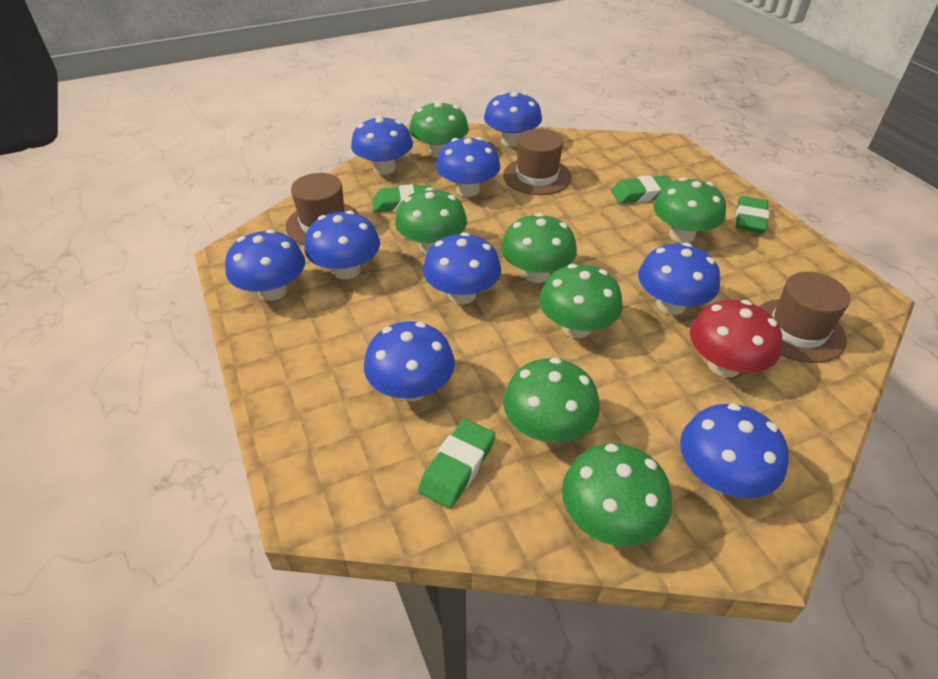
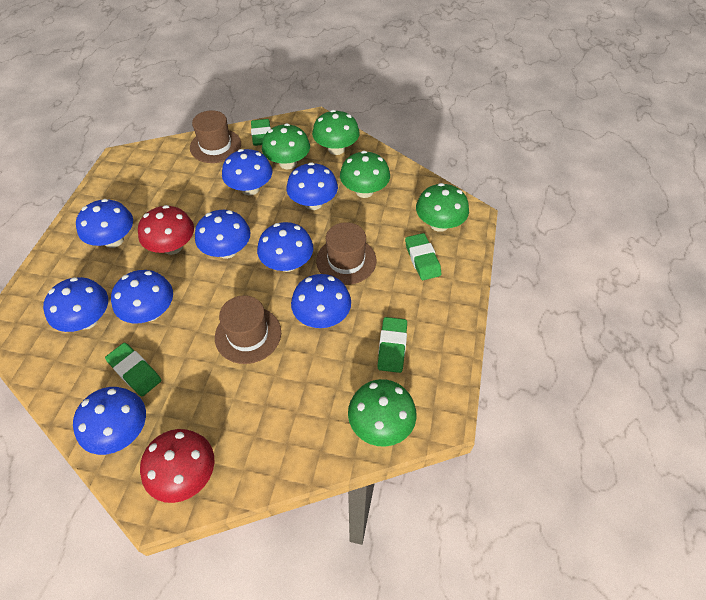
green mushroom: [395,187,467,254] [409,101,469,158] [501,213,577,283] [503,358,600,443] [539,264,623,338] [562,443,672,546] [653,178,726,243] = 7 -> [262,123,310,169] [312,110,360,155] [340,151,390,198] [348,379,416,447] [416,183,469,232] = 5
red mushroom: [690,300,782,377] = 1 -> [138,205,194,255] [140,429,214,503] = 2

